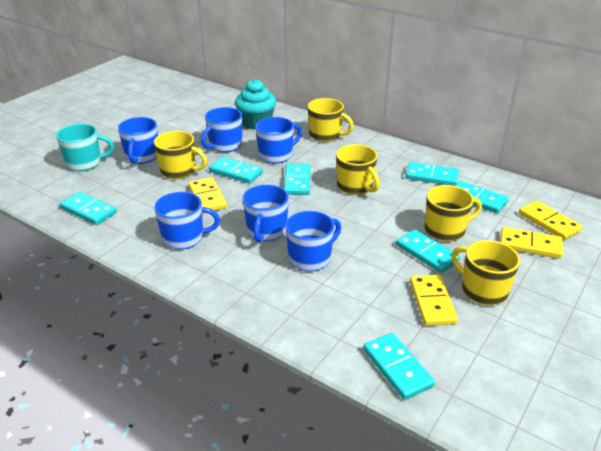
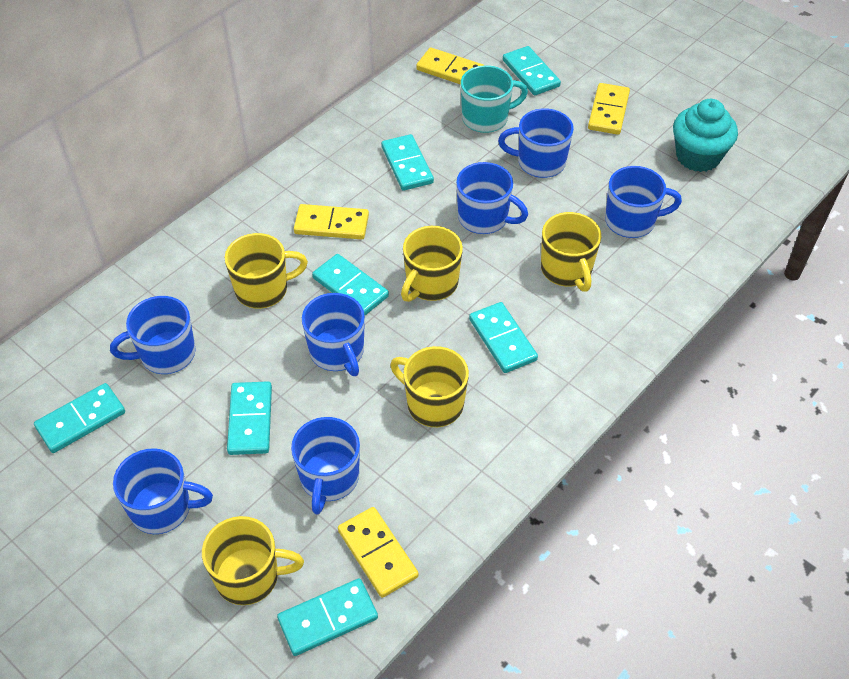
blue mug: [118,117,158,164] [154,192,220,249] [201,107,242,152] [243,185,289,242] [256,117,302,164] [285,211,341,271] = 6 -> [110,296,196,374] [113,448,213,534] [291,417,360,515] [302,293,365,376] [456,162,528,234] [498,108,574,178] [605,166,682,238] = 7

